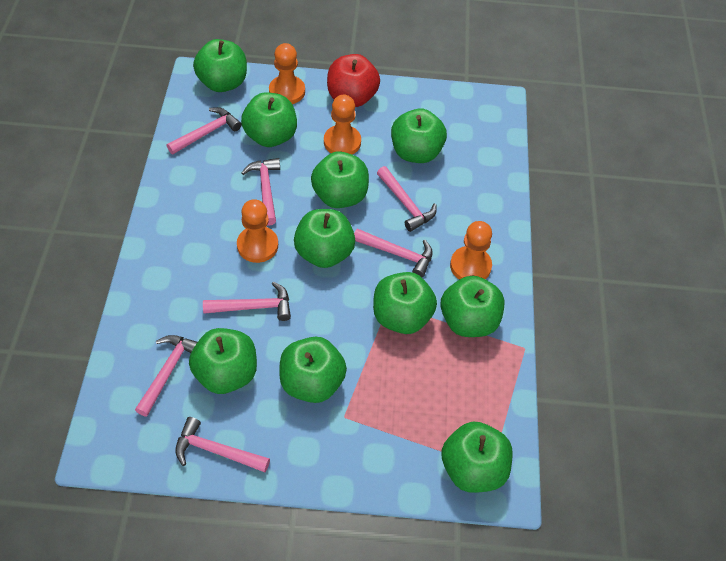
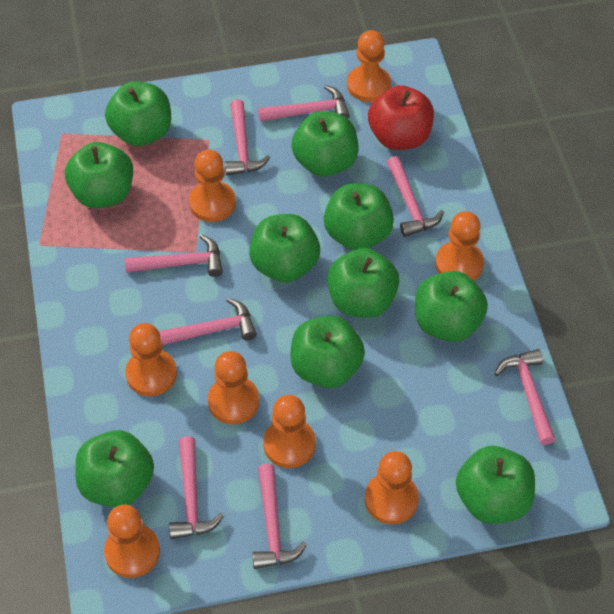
orange pawn: [237,199,278,263] [269,43,305,104] [324,95,361,155] [450,221,492,280] = 4 -> [104,505,160,578] [125,323,177,396] [189,149,236,222] [207,351,259,424] [263,395,316,468] [347,30,391,102] [365,451,419,524] [435,211,484,281] = 8
pink hammer: [135,335,197,417] [167,107,242,154] [175,417,270,472] [203,281,291,321] [242,158,280,226] [354,229,433,277] [377,166,437,232] = 7 -> [125,234,223,277] [159,298,257,345] [169,436,224,539] [225,99,270,175] [252,463,307,569] [258,85,350,122] [387,156,444,237] [494,349,556,445] = 8

